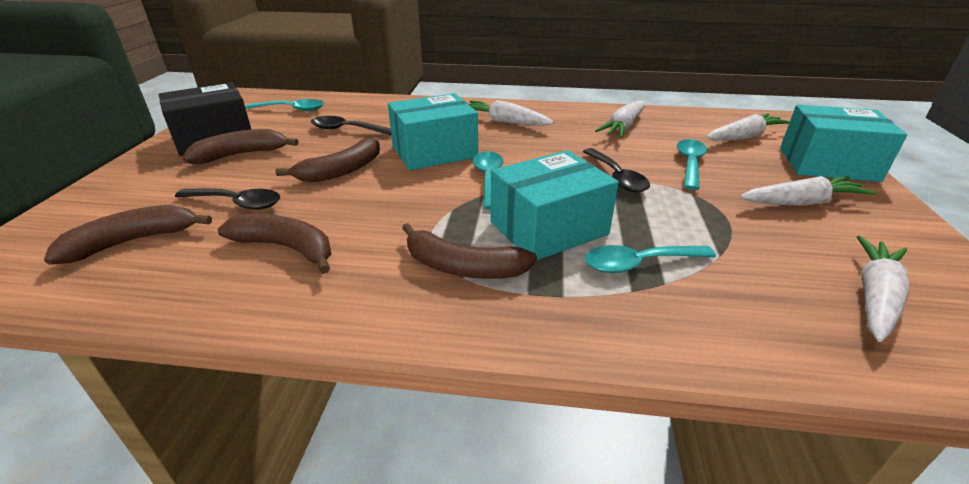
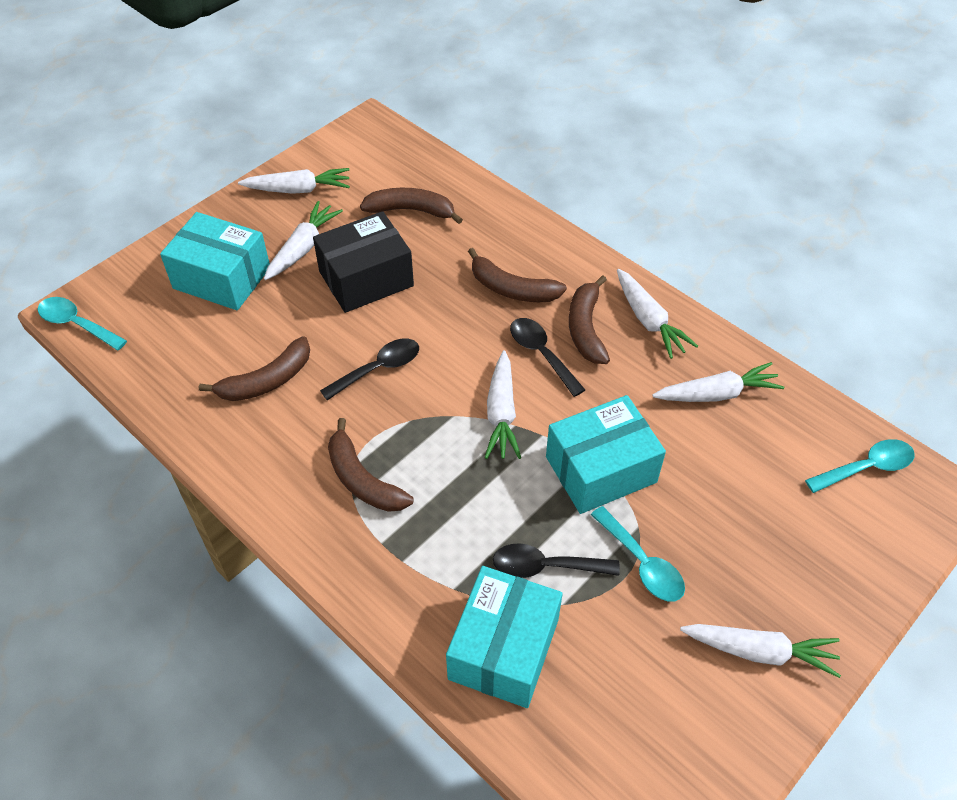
turquoise spoon: [245,99,324,111] [473,151,504,210] [585,245,716,273] [677,139,708,190] = 4 -> [37,297,127,351] [591,506,685,601] [805,439,914,493] = 3
white carrot: [468,100,554,126] [595,101,645,138] [706,113,790,141] [740,176,876,206] [857,235,909,342] = 5 -> [238,168,350,194] [264,201,343,280] [485,350,521,459] [617,269,698,359] [652,362,784,402] [680,624,841,678] = 6

